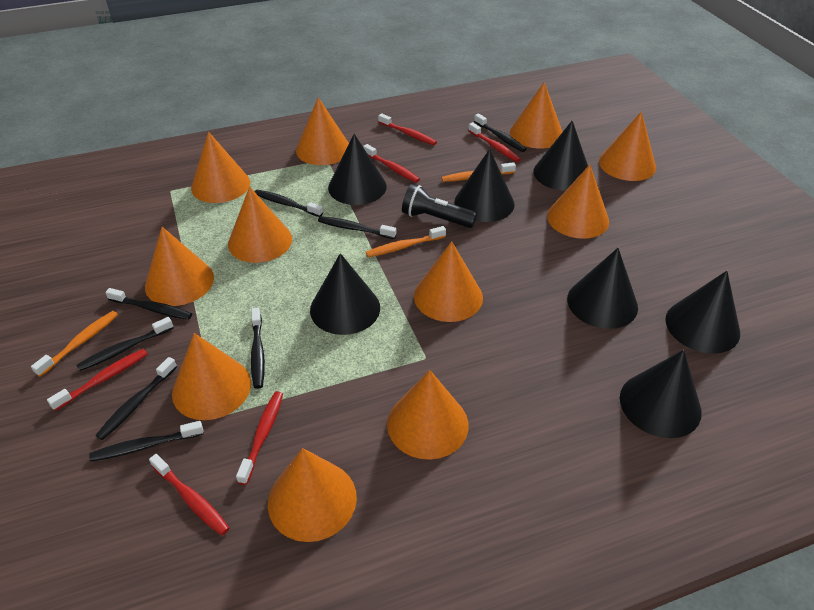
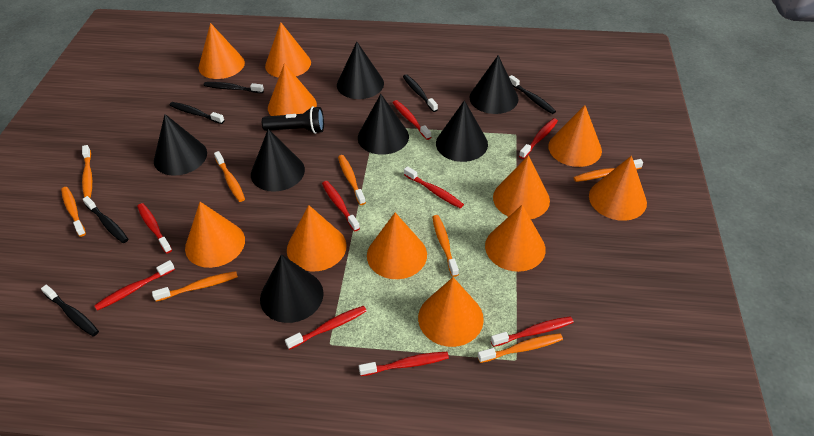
black toothbrush: [76,317,174,371] [89,421,204,462] [95,357,177,440] [105,288,192,320] [251,308,265,389] [255,190,323,217] [318,216,396,239] [474,113,526,152] = 8 -> [41,285,99,337] [83,196,128,243] [169,102,225,124] [203,82,264,93] [403,74,438,112] [509,75,556,114] = 6
orange toothbrush: [31,311,118,377] [366,226,446,257] [441,162,516,182] = 3 -> [61,187,86,237] [82,145,92,198] [152,271,238,302] [214,151,245,202] [338,155,366,205] [432,215,459,277] [478,333,563,363] [574,159,643,182] = 8
red toothbrush: [47,349,148,411] [149,454,230,535] [236,391,283,485] [363,144,420,183] [378,113,437,145] [468,122,521,162] = 6 -> [94,260,175,311] [137,203,172,254] [285,306,367,350] [322,181,360,231] [359,352,449,376] [393,100,431,140] [404,166,464,208] [491,316,574,347] [519,118,558,159] = 9

